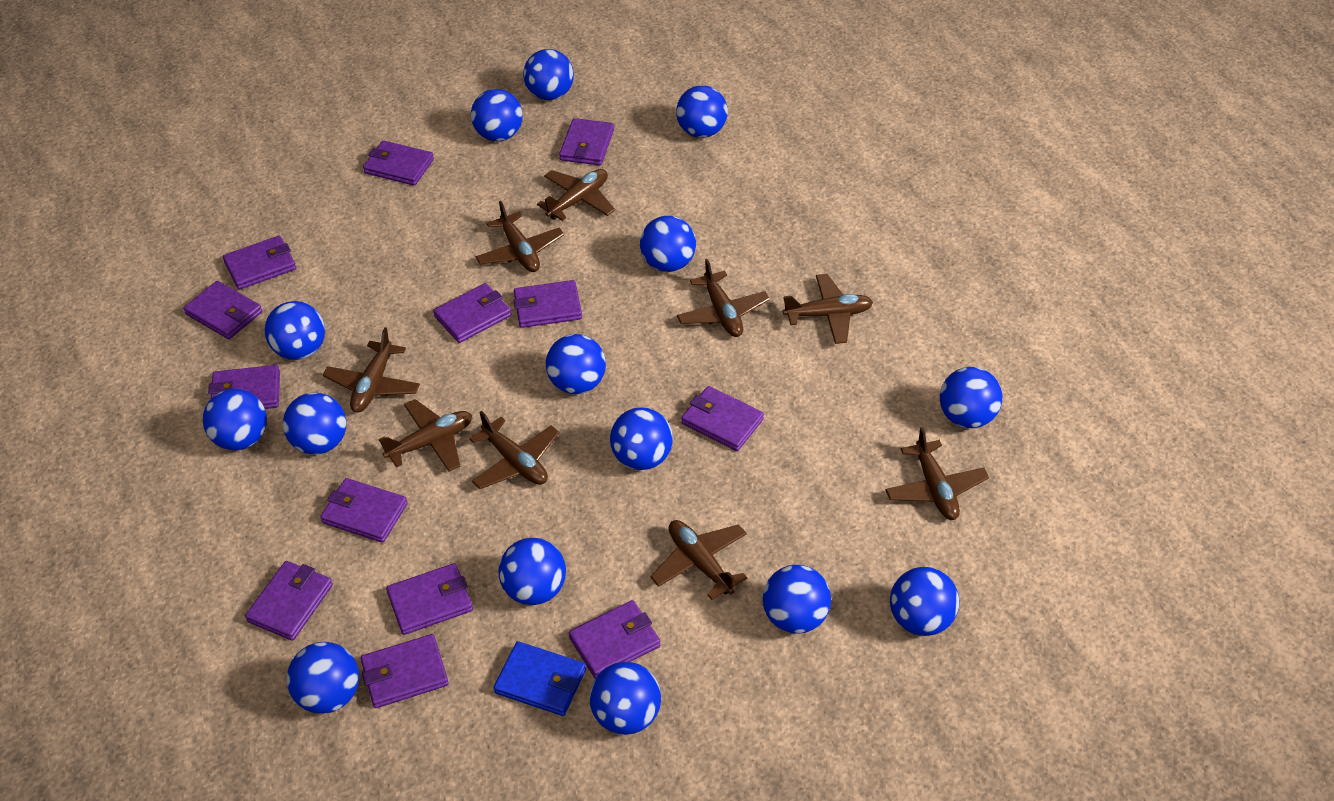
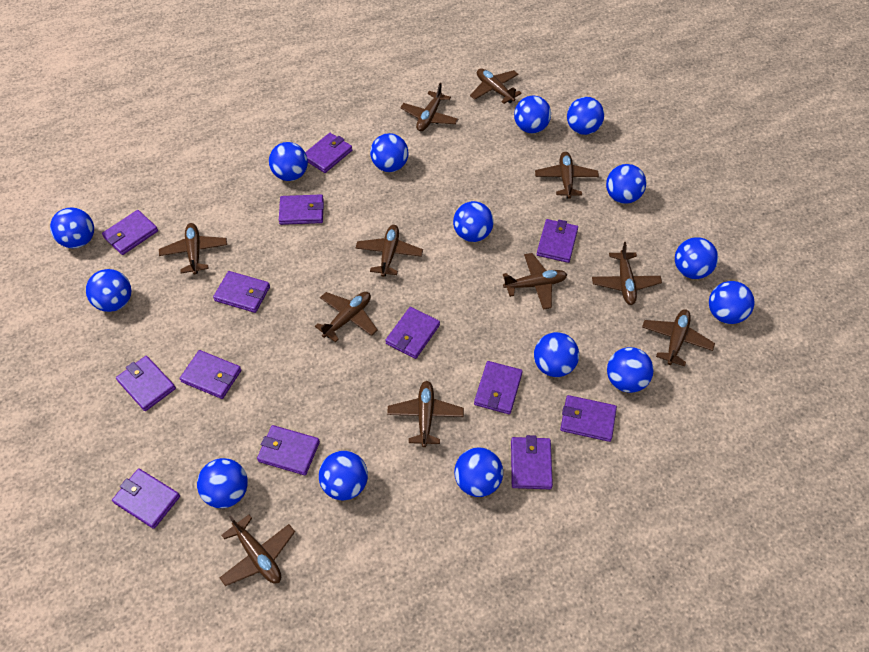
blue wallet: [494,641,586,716] = 1 -> none = 0
brown plane: [323,327,420,413] [379,399,472,472] [469,411,560,489] [475,201,564,272] [537,169,615,221] [650,520,748,600] [677,259,770,337] [783,274,873,344] [885,427,989,520] = 9 -> [159,223,227,274] [220,514,295,586] [315,292,378,342] [356,225,423,277] [387,381,464,447] [400,83,458,131] [470,69,522,104] [503,253,567,310] [535,152,599,199] [592,242,662,305] [642,309,715,366] = 11

